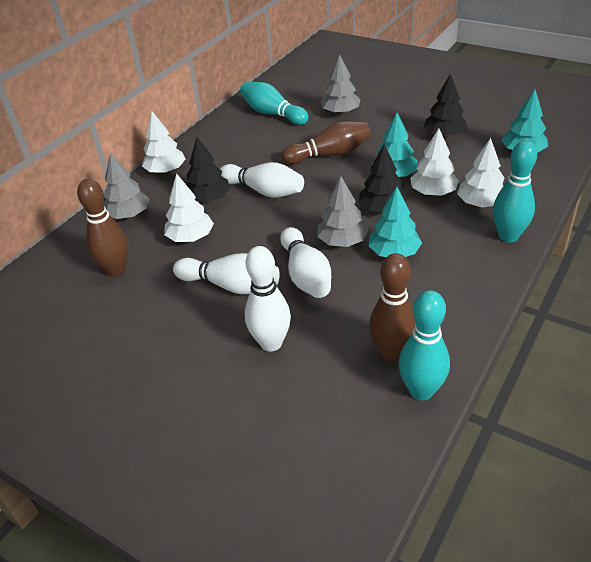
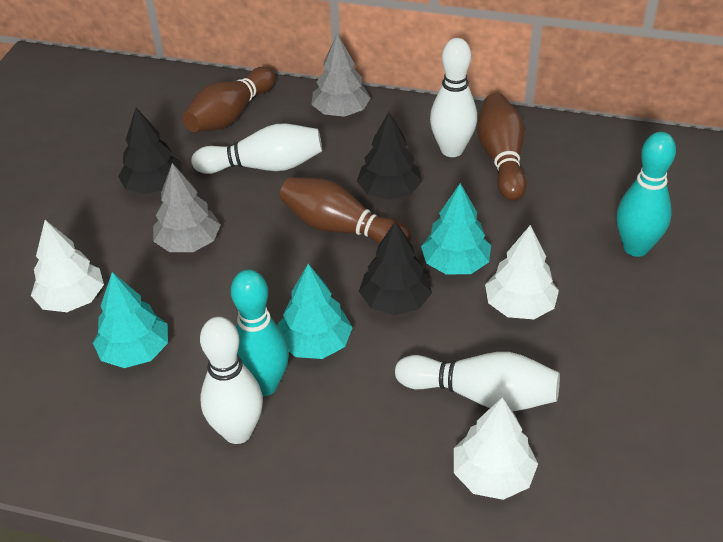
grey tree: [104,153,150,219] [317,176,369,247] [321,54,360,115] = 3 -> [153,163,221,252] [312,34,371,117] = 2
turquoise bowling pin: [240,82,309,125] [399,290,450,401] [493,141,537,243] = 3 -> [231,270,289,396] [616,132,676,257] = 2
white tree: [142,111,186,174] [164,173,214,242] [410,128,459,196] [457,138,504,208] = 4 -> [31,220,104,312] [454,397,538,500] [485,225,559,319] = 3

